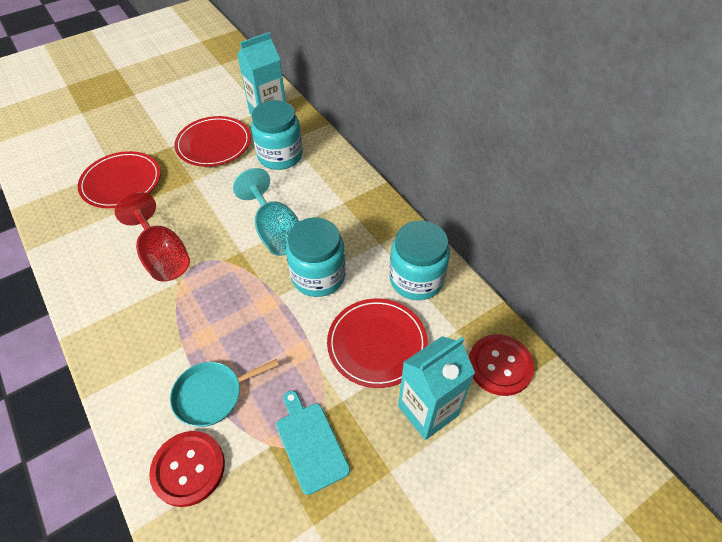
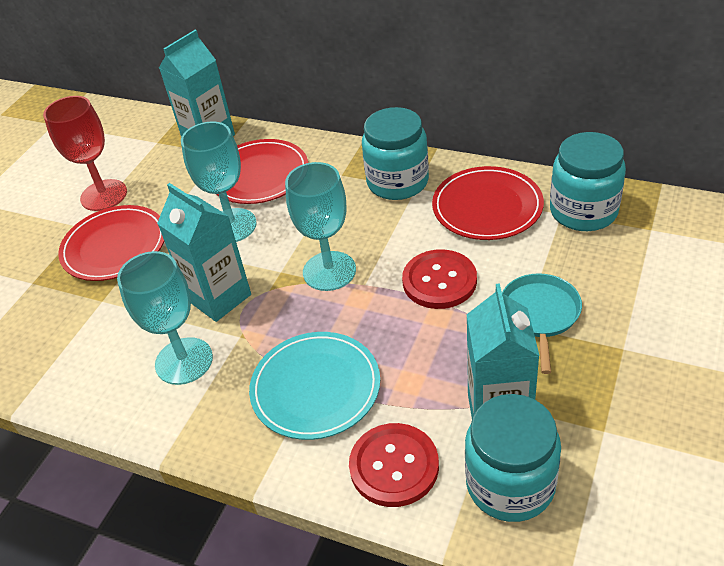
turquoise carton: [237,32,286,116] [398,336,475,440] = 2 -> [157,183,251,322] [159,30,235,137] [467,283,539,418] = 3
turquoise cutting board: [276,391,350,495] = 1 -> none = 0
turquoise goblet: [233,168,299,256] = 1 -> [117,251,213,385] [181,121,257,242] [285,162,356,291] = 3
turquoise plate: none = 0 -> [249,332,380,440] = 1

